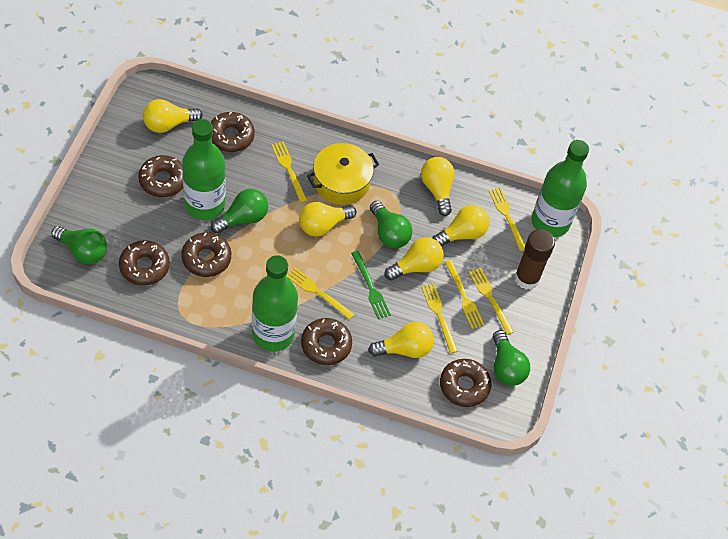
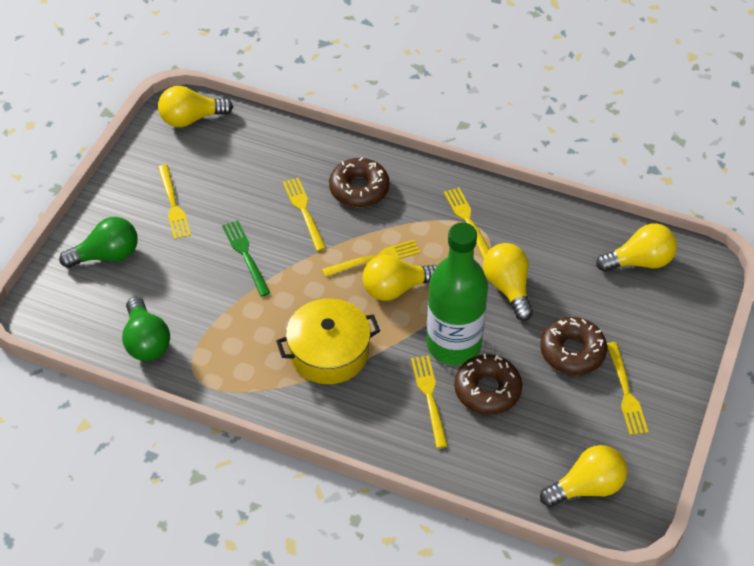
brown donut: [119,240,170,286] [138,155,183,197] [181,232,231,277] [210,112,255,152] [301,318,352,365] [440,359,491,407] = 6 -> [329,157,389,208] [454,354,522,415] [540,317,607,375] = 3
brown glue stick: [514,229,555,290] = 1 -> none = 0
green bottle: [182,119,226,220] [252,255,298,352] [532,140,589,237] = 3 -> [426,223,488,365] = 1
green light bulb: [51,226,107,264] [211,189,268,234] [370,201,413,249] [493,330,530,386] = 4 -> [59,217,138,268] [122,296,170,361] = 2
yellow light bulb: [143,99,203,133] [299,202,356,237] [368,322,434,358] [384,237,444,281] [421,157,455,216] [432,205,490,246] = 6 -> [158,86,233,127] [363,255,437,301] [483,243,533,321] [540,445,627,507] [596,223,677,272] = 5

